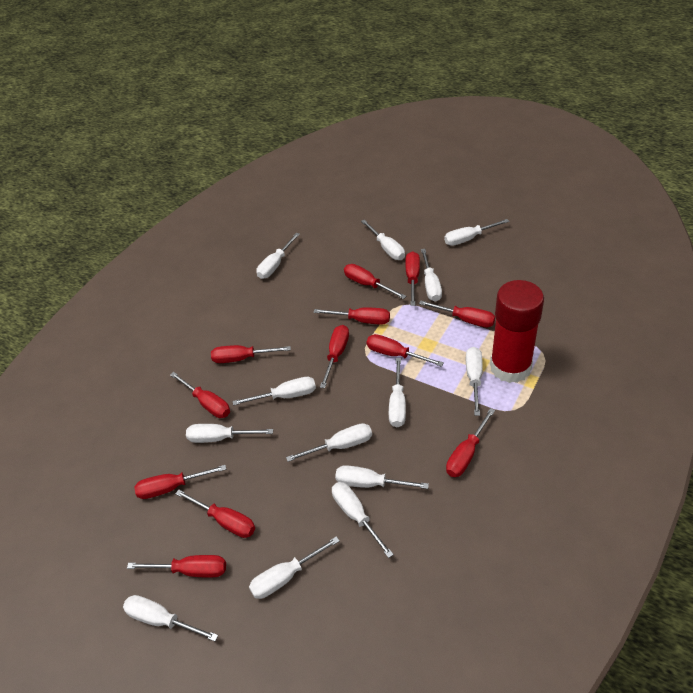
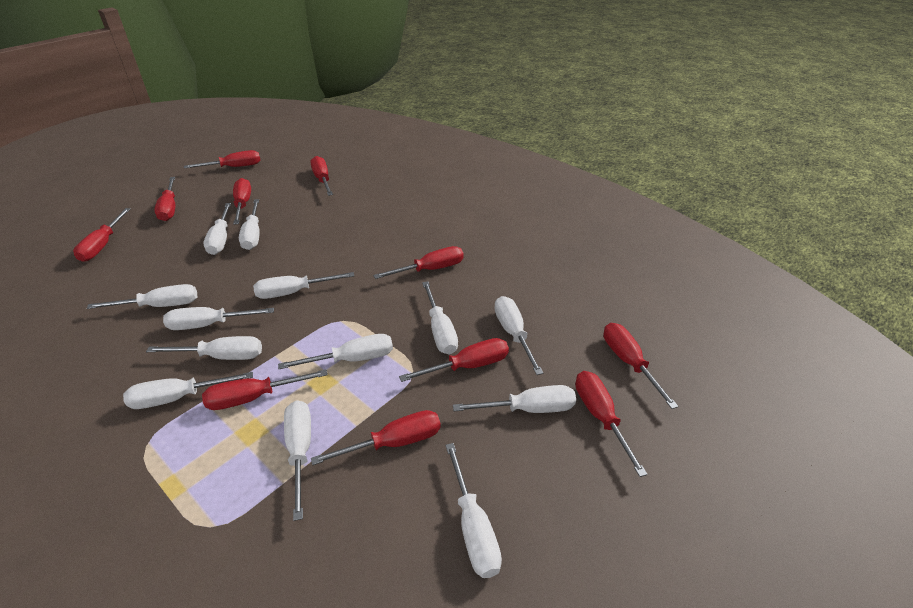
red glue stick: [490,280,544,383] = 1 -> none = 0
red screwdriver: [127,555,226,578] [134,465,227,499] [170,372,230,418] [175,490,255,538] [211,345,291,363] [313,307,390,325] [320,325,349,388] [344,264,406,299] [367,334,444,367] [405,251,420,306] [419,300,495,327] [446,408,495,477] = 12 -> [73,208,131,262] [154,177,176,221] [184,150,261,168] [202,369,328,410] [233,178,251,225] [310,156,333,196] [311,410,441,465] [373,246,464,279] [399,338,509,382] [575,371,648,477] [603,323,679,409] = 11

